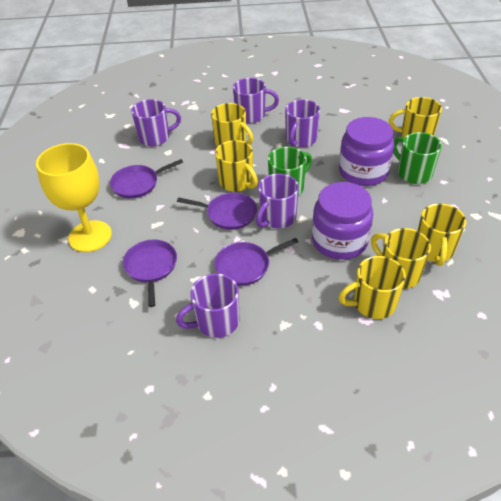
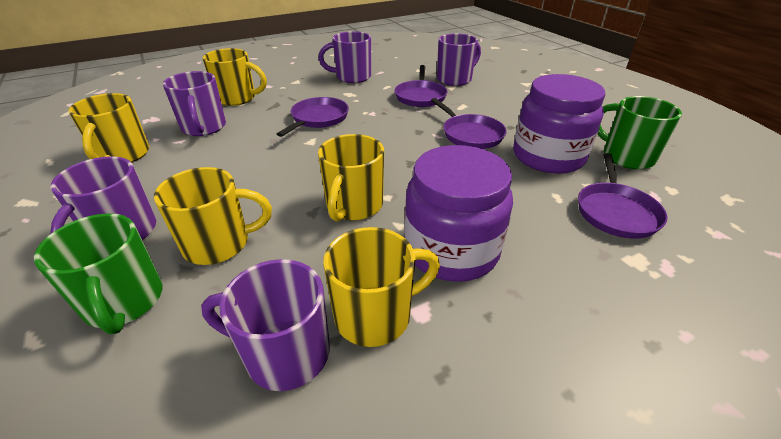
yellow goblet: [36,143,112,252] = 1 -> none = 0
yellow mug: [211,103,253,147] [215,140,258,192] [339,256,406,319] [371,228,431,289] [389,97,442,137] [418,204,466,266] = 6 -> [68,93,149,163] [154,167,272,265] [202,48,267,106] [318,134,384,222] [323,227,440,347] = 5

